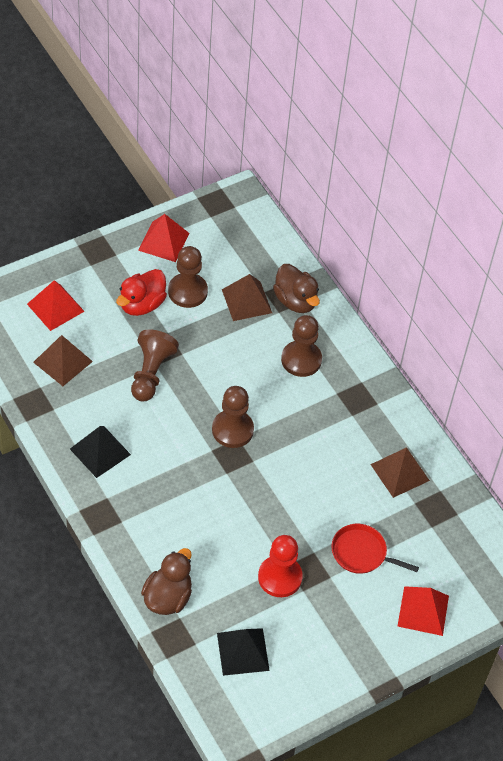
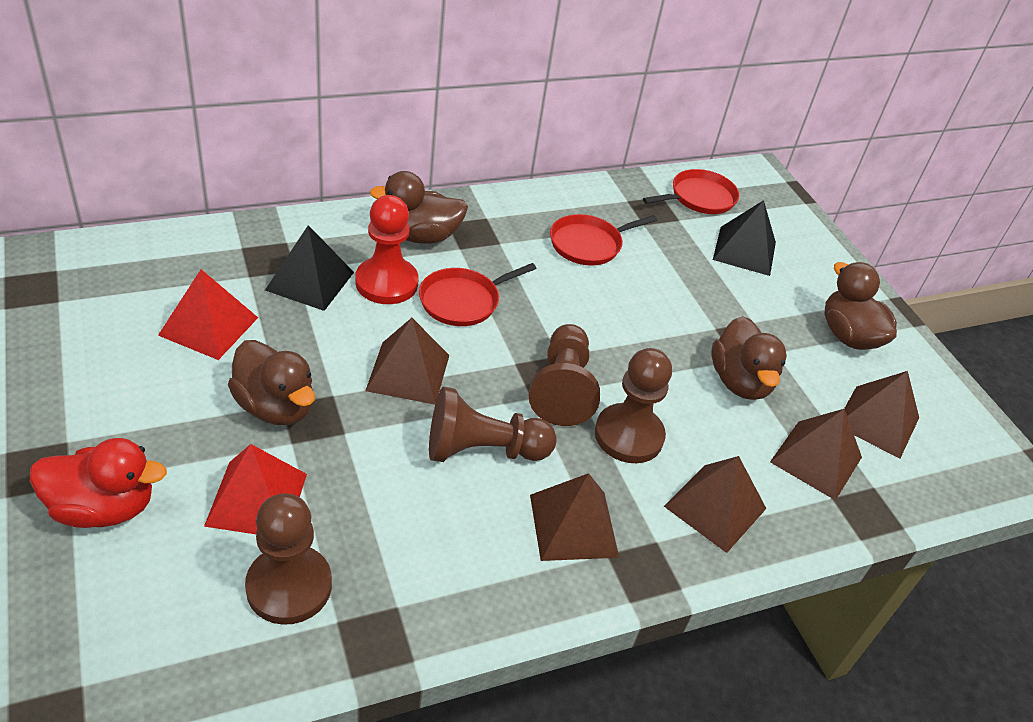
brown duck: [141,548,192,615] [273,264,320,313] = 2 -> [228,340,315,425] [370,171,468,244] [711,316,787,400] [825,262,897,350] = 4
brown pyramid: [33,335,93,386] [222,274,272,321] [370,447,430,498] = 3 -> [365,318,449,405] [530,473,619,561] [664,456,766,553] [770,409,862,501] [844,371,919,459] = 5
red pan: [331,524,419,574] = 1 -> [419,263,536,326] [550,214,657,266] [643,169,739,214] = 3
red pyramid: [27,280,85,331] [138,214,190,262] [398,586,449,636] = 3 -> [158,269,258,360] [204,444,307,534] = 2

